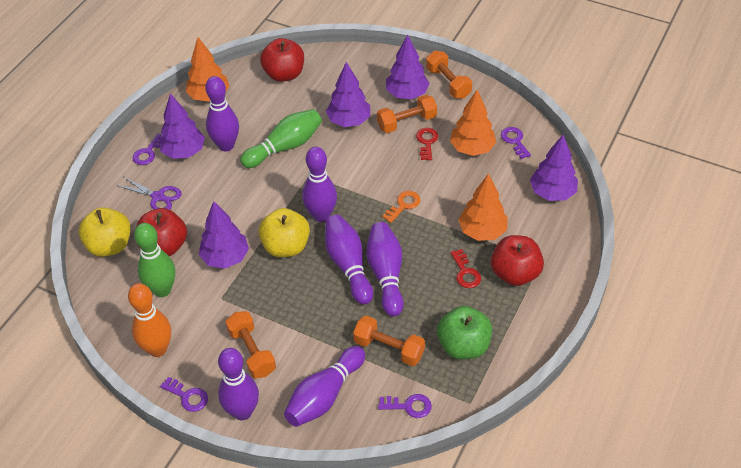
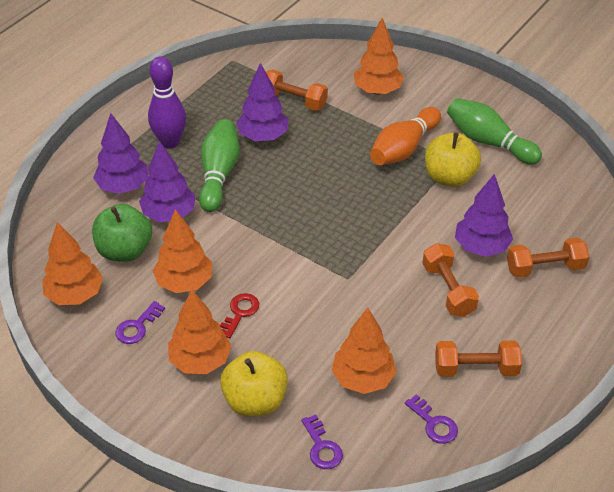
orange key: [383,191,421,223] = 1 -> none = 0
orange tree: [186,37,229,102] [450,90,496,156] [458,174,508,241] = 3 -> [42,222,103,305] [153,210,212,293] [168,290,231,374] [331,308,396,394] [354,18,404,95] = 5
purple bowling pin: [205,76,239,151] [218,348,259,420] [284,346,365,427] [302,147,337,222] [325,215,373,305] [366,222,404,317] = 6 -> [148,57,186,149] = 1
purple key: [133,134,162,165] [160,377,208,412] [378,394,432,418] [501,127,531,159] = 4 -> [115,301,165,344] [301,414,343,469] [405,394,458,444] = 3
purple scissors: [116,177,182,210] = 1 -> none = 0
purple tree: [159,93,205,159] [199,201,249,269] [326,62,370,127] [386,35,430,99] [530,135,578,201] = 5 -> [93,113,148,194] [139,141,196,222] [236,63,289,141] [455,174,513,257] = 4
red apple: [136,208,187,256] [260,38,304,82] [491,235,544,286] = 3 -> none = 0
red key: [416,128,438,160] [451,249,481,288] = 2 -> [220,293,259,338] = 1

